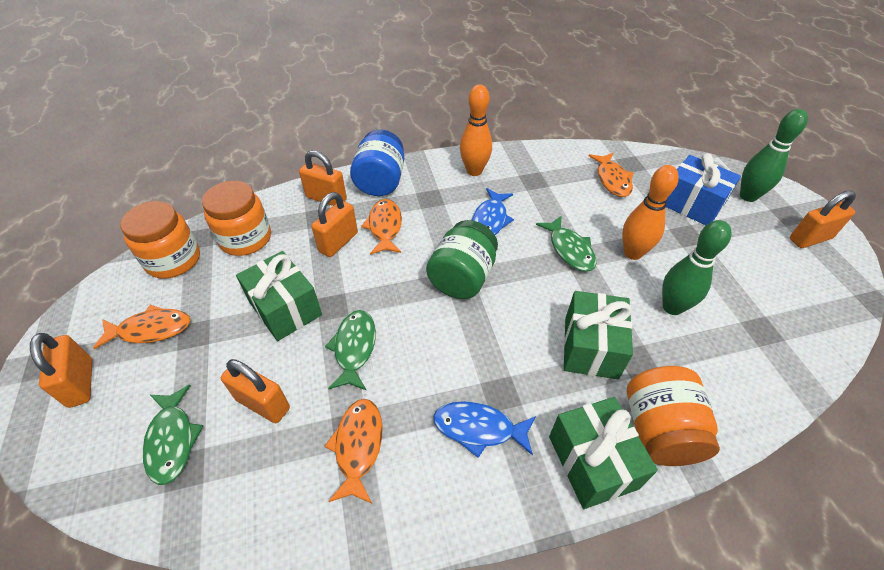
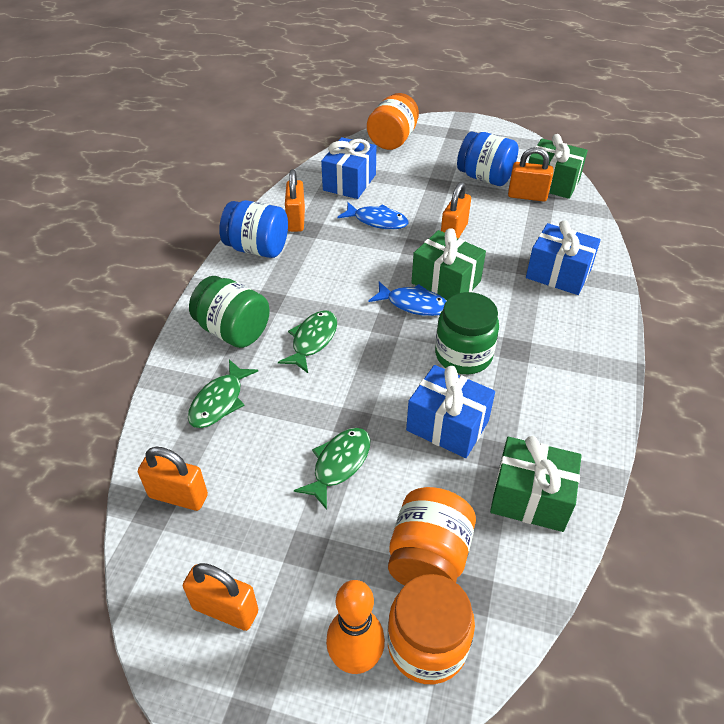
blue gift: [666,153,741,225] = 1 -> [321,137,376,199] [406,365,495,458] [526,220,601,295] = 3
blue jar: [350,129,404,196] = 1 -> [219,200,288,258] [457,131,518,186] = 2
green bowling pin: [662,220,731,315] [740,109,808,202] = 2 -> none = 0
green jar: [426,220,498,299] = 1 -> [189,276,270,348] [435,292,499,374] = 2
orange bowling pin: [460,84,492,176] [622,165,679,260] = 2 -> [326,580,385,674] = 1
orange fish: [93,305,190,349] [324,399,383,503] [361,199,402,255] [589,153,634,197] = 4 -> none = 0

